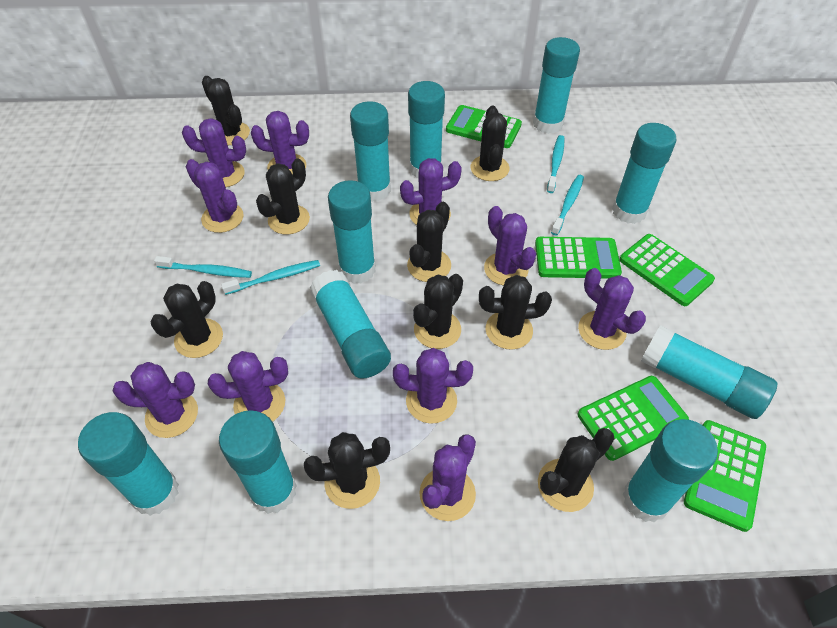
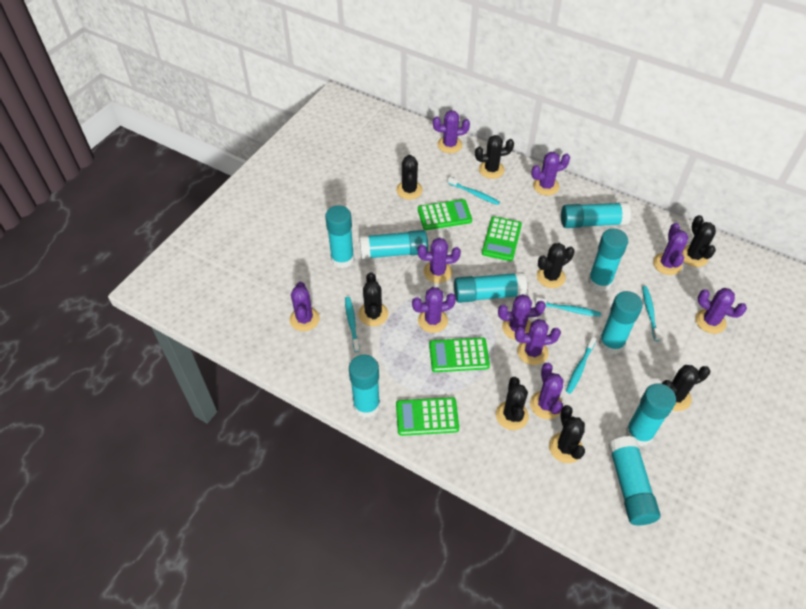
black cactus: [151,281,223,358] [202,76,250,145] [256,159,310,235] [304,432,390,509] [407,202,451,282] [413,274,463,349] [470,106,509,181] [479,275,552,350] [538,428,615,512] = 9 -> [358,272,389,326] [396,155,423,200] [475,135,514,179] [496,377,529,430] [537,243,574,288] [549,405,585,463] [662,365,710,411] [682,215,716,267] = 8
green calculator: [446,105,522,148] [535,237,622,278] [578,376,689,461] [619,234,715,306] [684,420,766,532] = 5 -> [396,397,459,436] [418,199,472,230] [429,337,490,372] [482,216,522,261] = 4
turquoise glue stick: [78,412,179,516] [219,410,297,514] [310,270,391,379] [328,180,376,284] [350,101,391,202] [408,81,445,178] [533,37,580,134] [612,123,677,224] [623,419,718,522] [641,325,777,419] = 10 -> [325,205,354,268] [349,355,380,418] [360,230,428,259] [454,272,527,303] [561,202,631,228] [588,229,628,292] [599,291,643,355] [608,436,661,525] [626,383,676,446] = 9
turquoise toothbrush: [154,256,252,278] [221,260,320,295] [547,135,564,193] [551,175,584,235] = 4 -> [345,297,360,352] [448,177,500,205] [535,297,601,317] [566,337,596,394] [642,286,661,341] = 5

